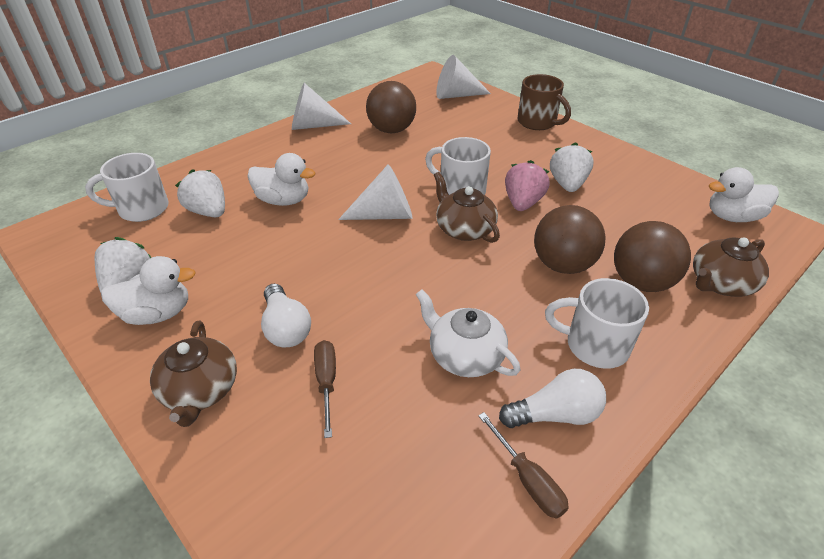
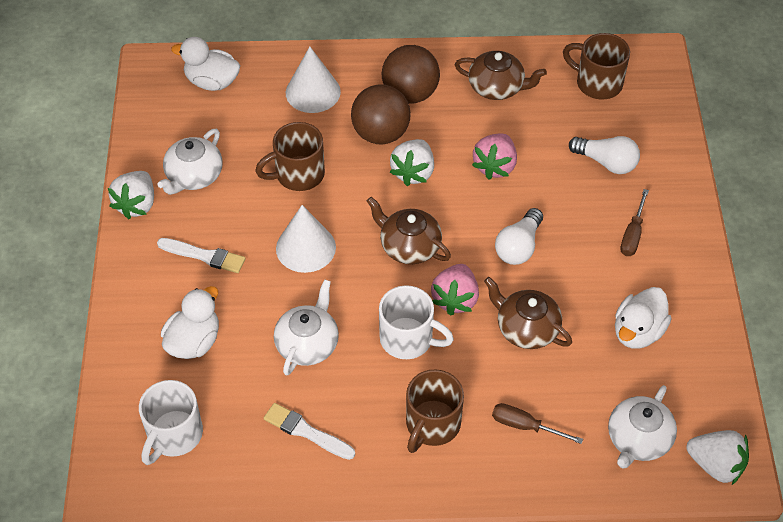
brown ball: [366,81,416,133] [534,205,606,274] [614,221,691,292] = 3 -> [351,84,411,145] [381,45,440,104] = 2
brown mug: [518,74,571,130] = 1 -> [255,122,325,191] [406,370,464,453] [563,33,630,99] = 3
pink strawberry: [505,160,550,211] = 1 -> [431,264,479,316] [472,133,517,180] = 2
white brush: none = 0 -> [157,238,246,273] [264,403,355,460] = 2
white cone: [292,83,351,130] [338,164,413,220] [436,55,491,99] = 3 -> [276,205,336,273] [286,47,341,113] = 2
white mug: [85,153,168,222] [425,137,491,195] [545,278,649,369] = 3 -> [139,380,203,465] [379,285,454,359] = 2
white teapot: [416,289,520,377] = 1 -> [158,129,223,195] [274,279,339,376] [608,385,677,469] = 3

